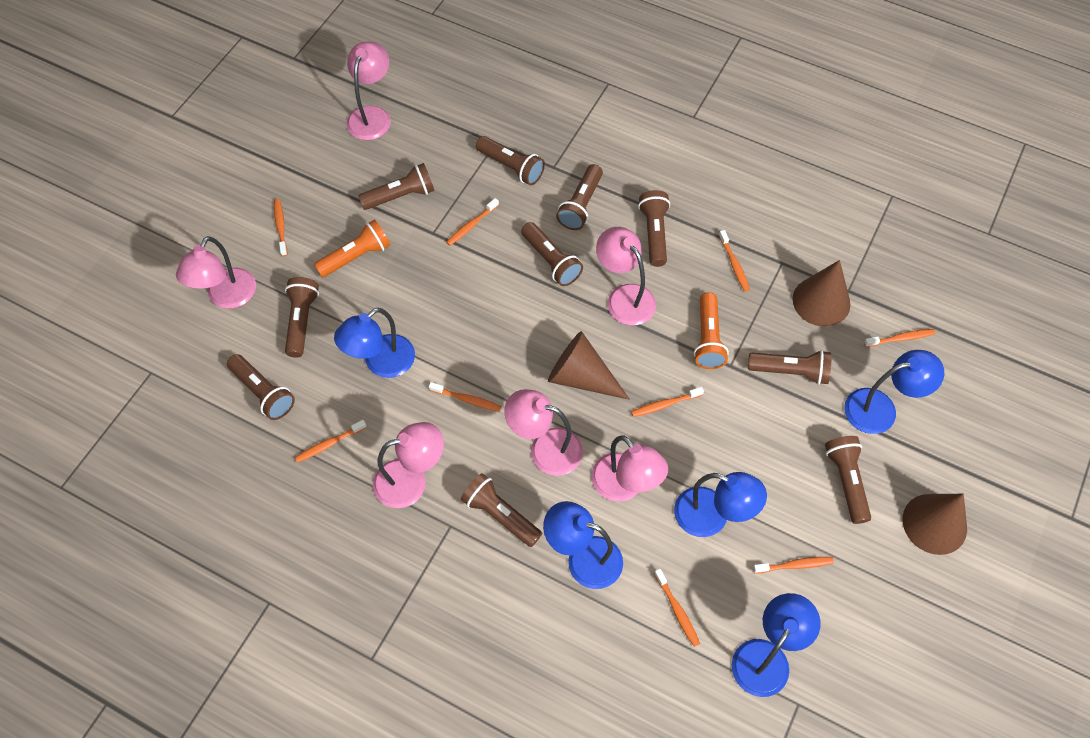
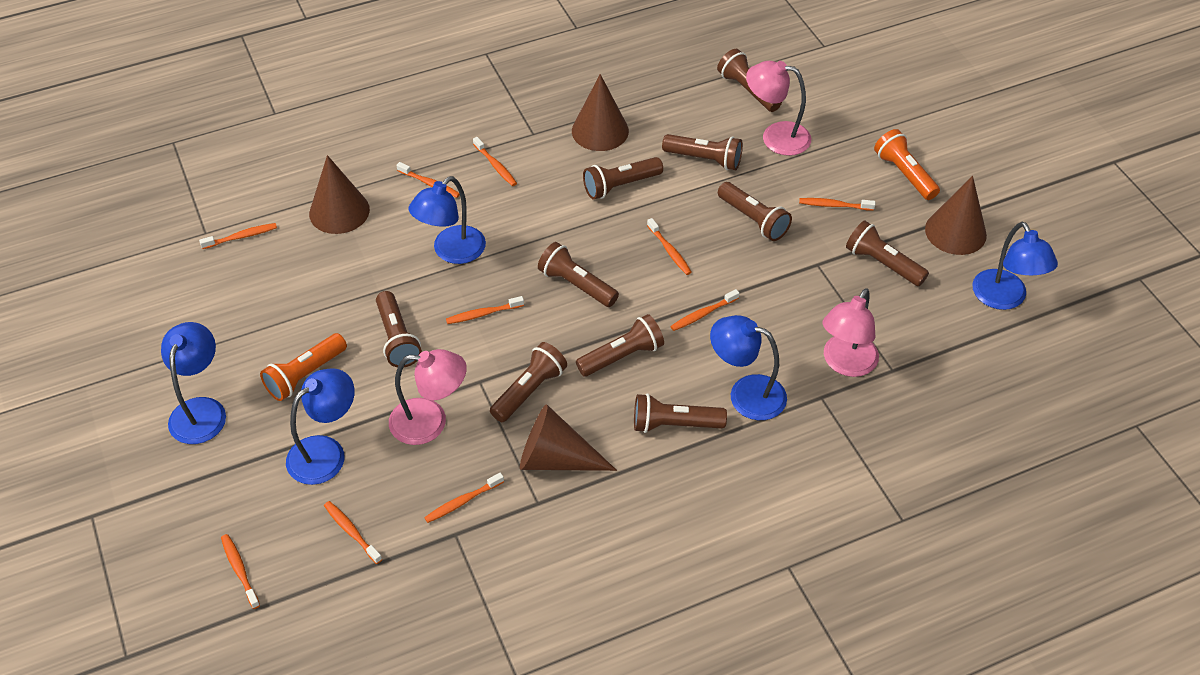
brown cone: [548,331,630,400] [793,260,851,327] [902,494,967,555] = 3 -> [309,155,370,234] [520,404,617,471] [572,74,629,151] [925,176,987,255] = 4
orange toothbrush: [274,199,287,256] [295,420,367,463] [429,382,501,412] [446,198,499,246] [631,387,704,417] [654,569,700,647] [719,230,750,292] [753,557,834,574] [864,329,935,347] = 9 -> [199,223,277,249] [221,534,260,609] [324,501,382,564] [397,162,460,198] [424,473,504,523] [446,296,524,324] [473,137,517,186] [647,218,692,275] [670,289,739,331] [799,198,875,211] = 10
pink lamp: [176,236,256,309] [346,42,391,140] [373,422,444,508] [505,389,583,476] [591,436,668,501] [596,227,656,325] = 6 -> [389,349,467,445] [746,61,811,156] [822,288,879,377] = 3

